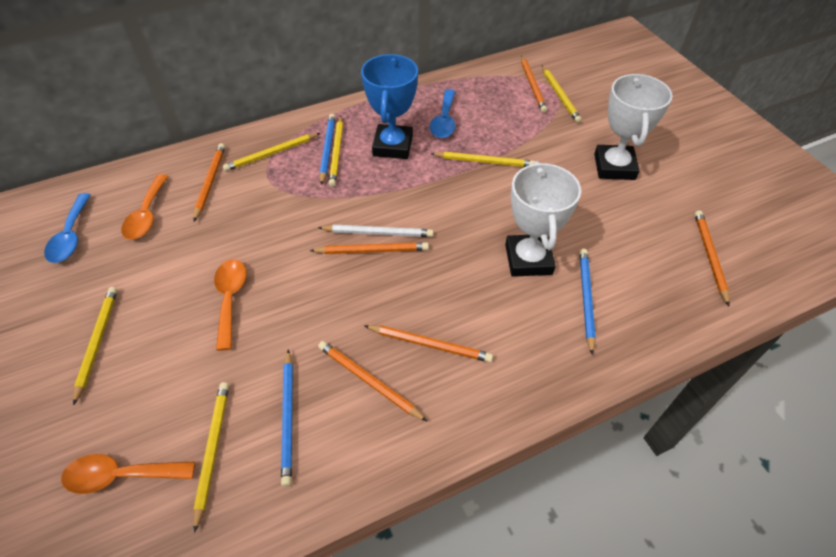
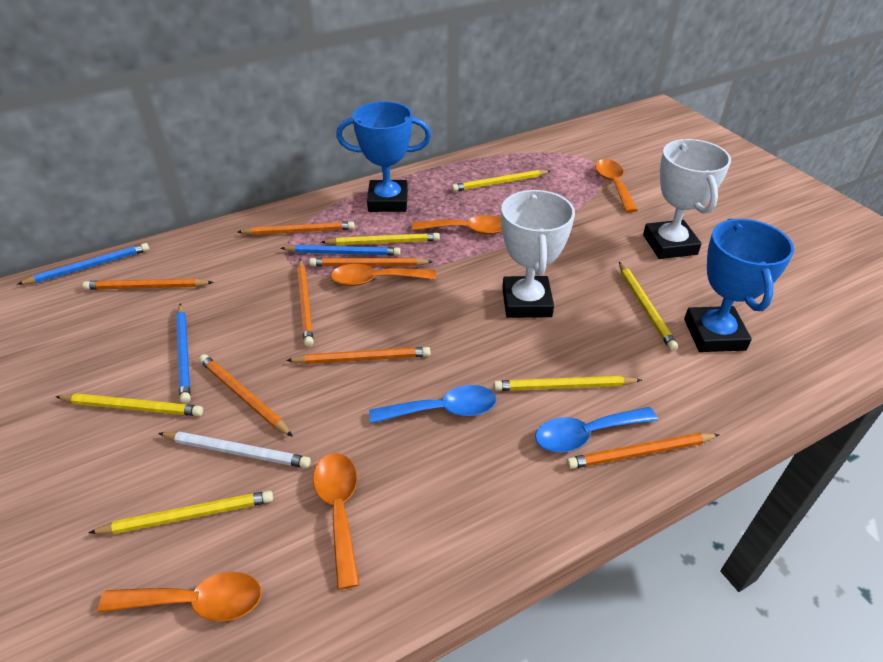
blue trophy: [361,54,418,159] = 1 -> [336,101,431,212] [684,218,794,352] = 2
orange pencil: [193,143,225,221] [309,242,429,254] [318,341,428,422] [364,325,493,363] [521,55,547,113] [695,210,730,306] = 6 -> [83,278,214,290] [199,354,293,437] [238,221,355,235] [286,347,431,364] [297,259,314,347] [309,258,433,267] [566,433,720,469] = 7
orange spoon: [61,454,195,494] [121,174,168,240] [214,259,247,350] = 3 -> [98,572,262,622] [313,453,360,590] [331,264,436,286] [412,215,502,234] [595,159,638,213] = 5

